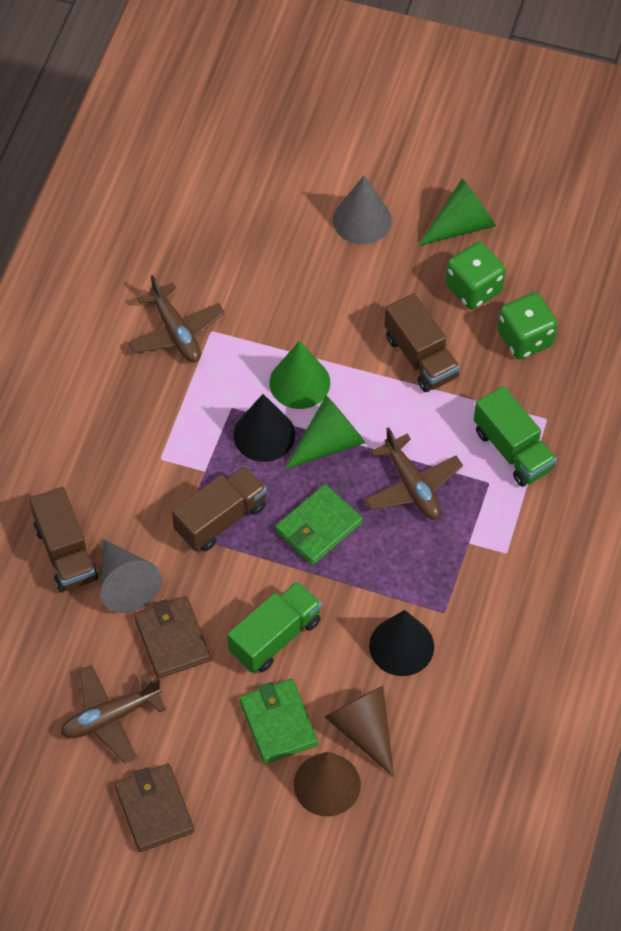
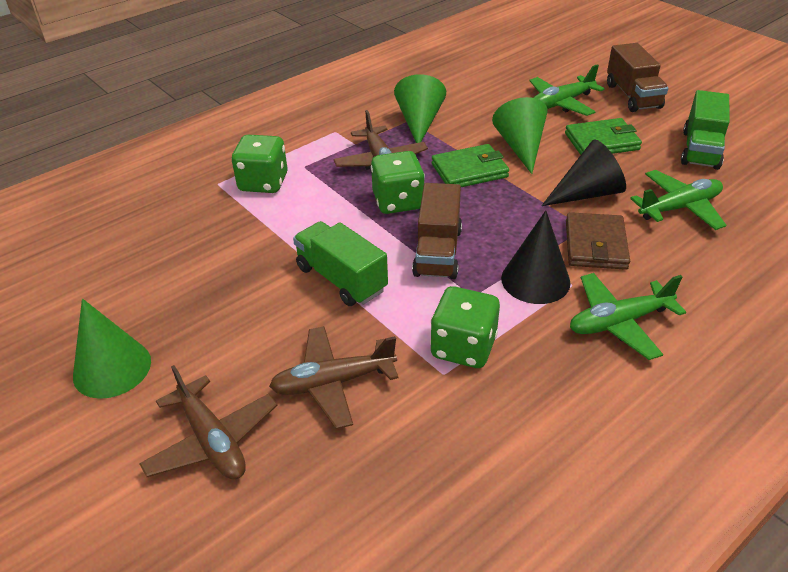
brown cone: [294,752,361,816] [325,686,394,777] = 2 -> none = 0
brown truck: [30,487,98,592] [172,466,267,551] [384,293,460,392] = 3 -> [412,183,462,279] [607,43,668,112] = 2
brown wallet: [114,764,194,852] [134,596,211,678] = 2 -> [566,212,630,270] = 1
green dice: [446,242,505,310] [497,292,557,359] = 2 -> [232,135,288,193] [371,151,425,214] [430,286,500,368] = 3
green plane: none = 0 -> [530,64,604,116] [570,273,686,360] [630,170,727,230] = 3
grey cone: [101,539,162,613] [333,175,392,244] = 2 -> none = 0

